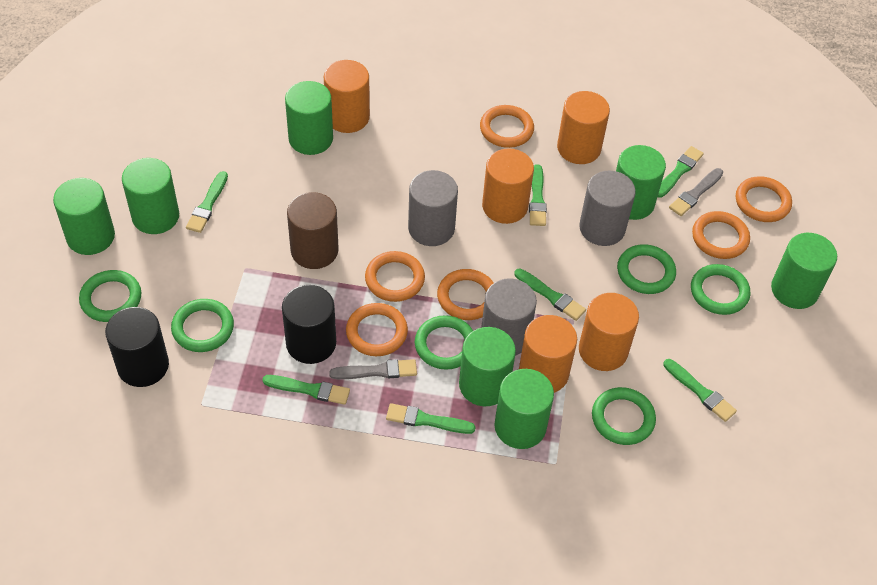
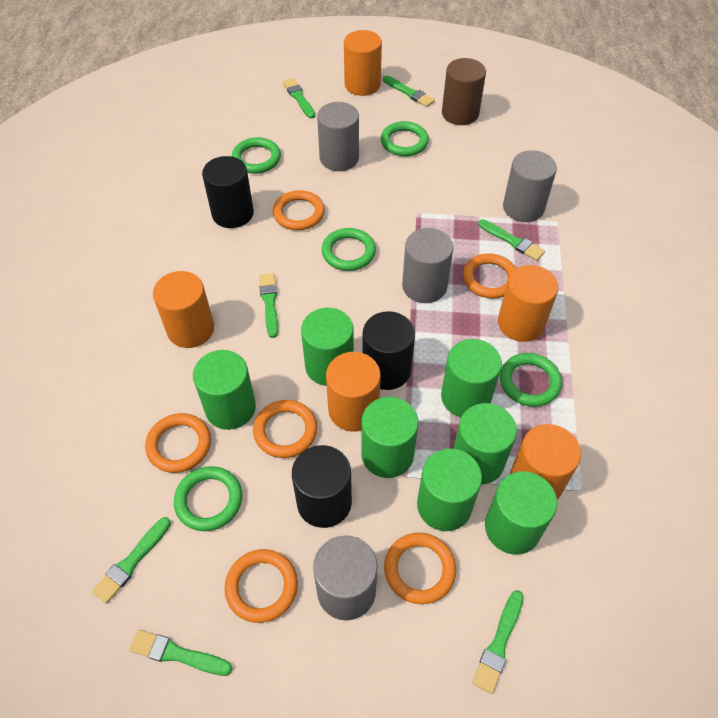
black cylinder: [105,307,169,387] [282,285,336,364] = 2 -> [202,156,254,228] [292,445,352,528] [362,311,415,390] = 3
green ring: [79,270,142,322] [171,299,234,352] [415,315,473,370] [592,387,656,445] [617,244,676,294] [691,264,750,315] = 6 -> [174,466,242,531] [232,137,281,174] [322,228,376,271] [381,121,429,156] [500,353,562,407] = 5
grey brush: [329,359,417,379] [669,168,723,216] = 2 -> none = 0
grey cylinder: [408,170,458,246] [481,278,537,355] [579,171,636,246] = 3 -> [313,535,378,620] [317,102,359,171] [402,228,453,303] [503,150,557,222] = 4

